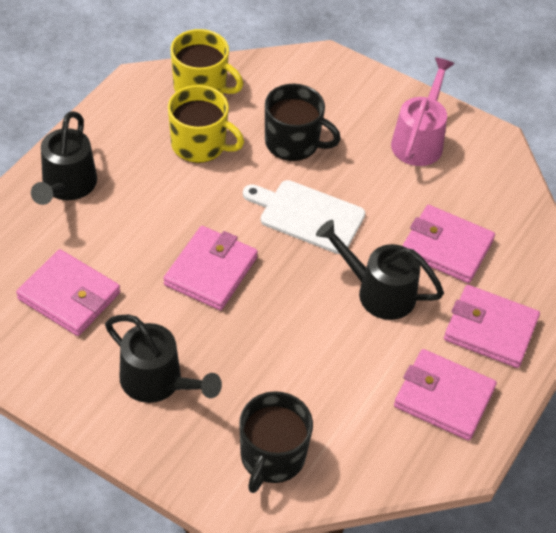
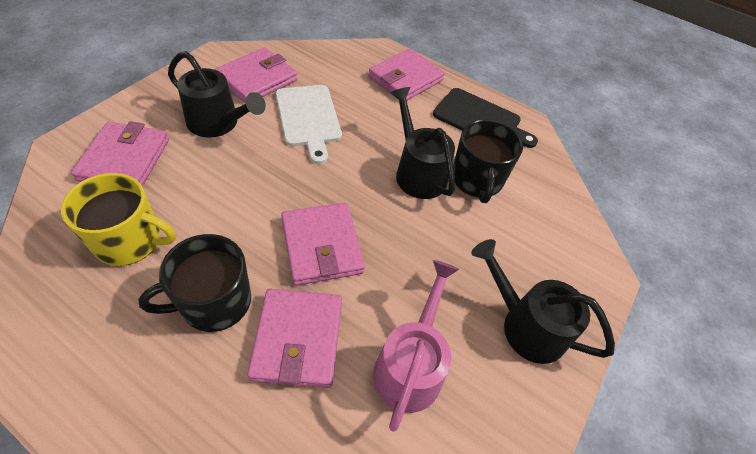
black cutting board: none = 0 -> [433,88,538,148] = 1
yellow mug: [168,85,244,163] [170,29,244,94] = 2 -> [61,173,176,266] = 1

